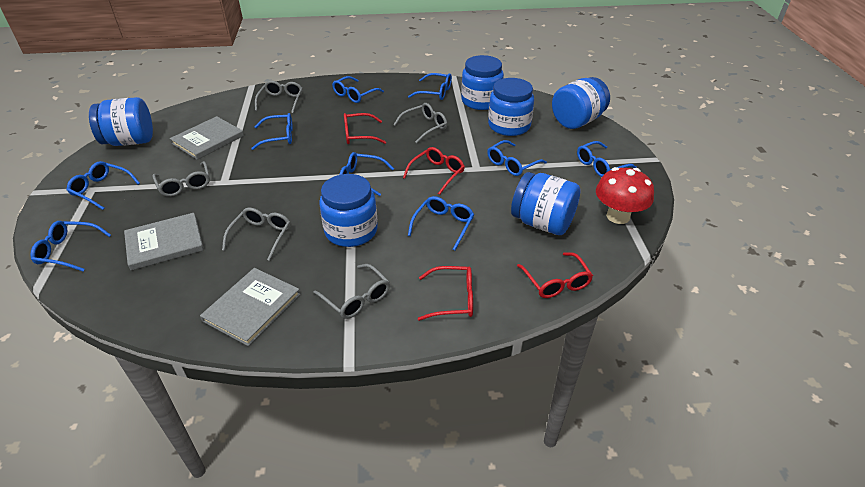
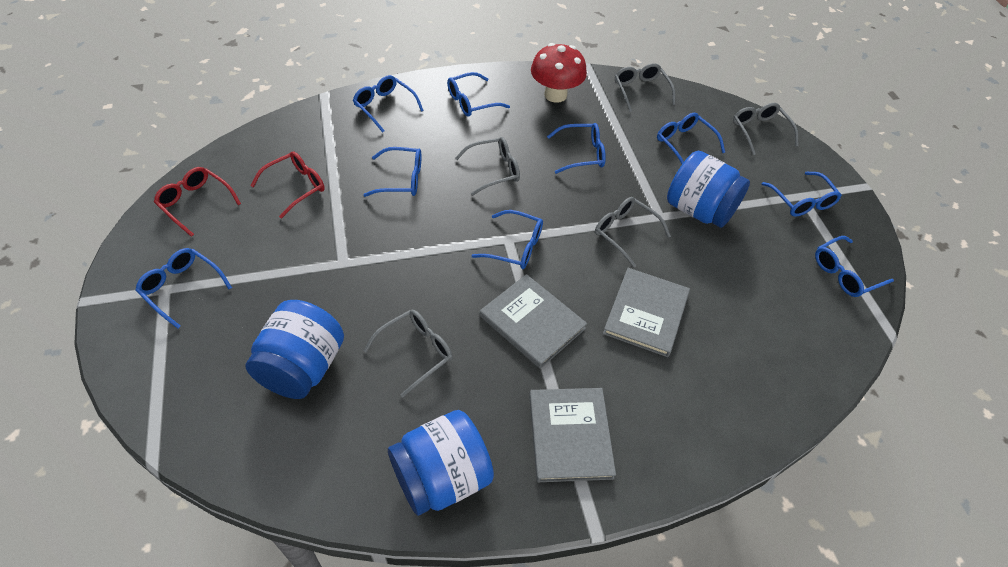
blue jar: [89,97,153,146] [319,174,378,247] [461,55,504,110] [488,78,534,136] [511,172,581,235] [552,77,610,129] = 6 -> [245,300,344,399] [388,410,494,516] [667,151,750,228] = 3
red glasses: [344,113,386,144] [403,147,465,195] [418,266,473,321] [517,252,593,298] = 4 -> [154,167,241,237] [251,151,325,219] = 2

